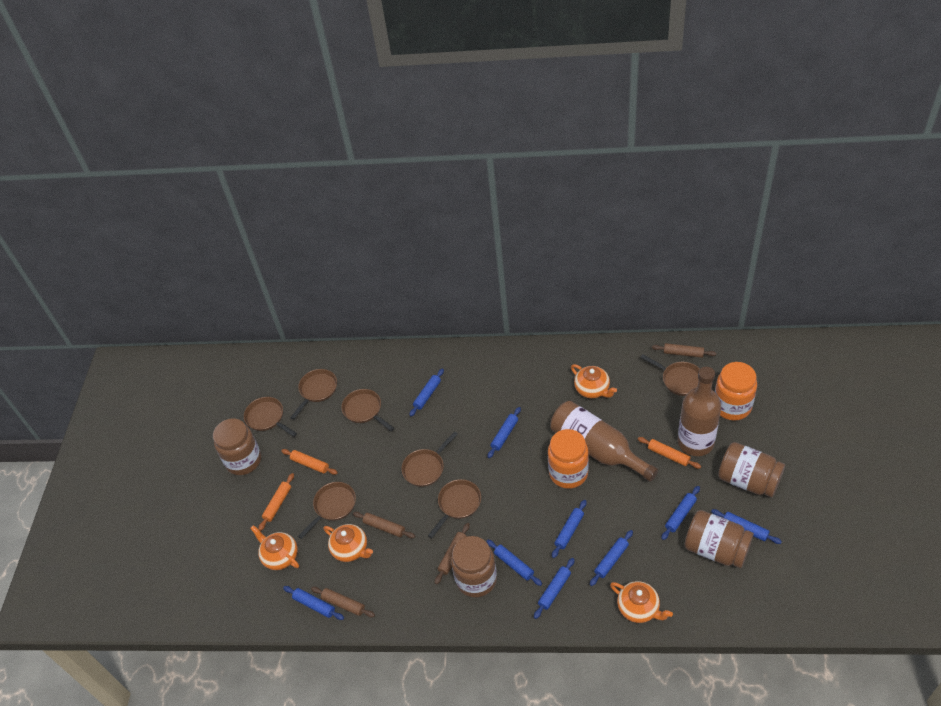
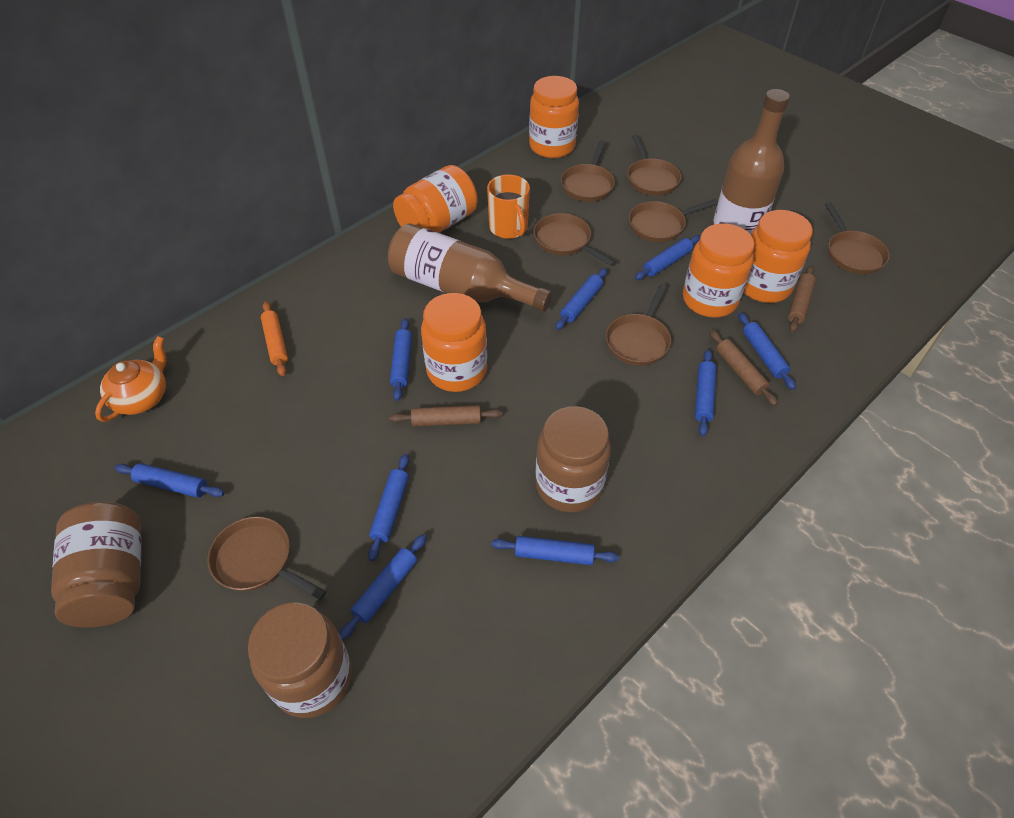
brown jar: [213,419,261,475] [451,536,497,597] [684,510,754,568] [718,442,785,497] = 4 -> [51,502,141,628] [248,603,352,718] [535,406,611,512] = 3
brown rolling pin: [311,587,375,617] [353,512,415,538] [435,523,470,585] [652,343,716,358] = 4 -> [390,405,502,426] [709,330,778,406] [788,266,816,333] = 3
orange jar: [548,429,589,489] [715,362,757,421] = 2 -> [393,165,477,233] [421,293,487,392] [529,76,579,158] [683,223,755,317] [743,210,813,303] = 5
orange mug: none = 0 -> [487,175,530,239] = 1
orange rolling pin: [259,473,294,531] [281,449,338,475] [638,437,701,469] = 3 -> [261,301,288,376] = 1
orange teapot: [250,525,299,570] [324,524,373,562] [571,364,617,398] [610,581,673,623] = 4 -> [95,336,166,422] = 1

